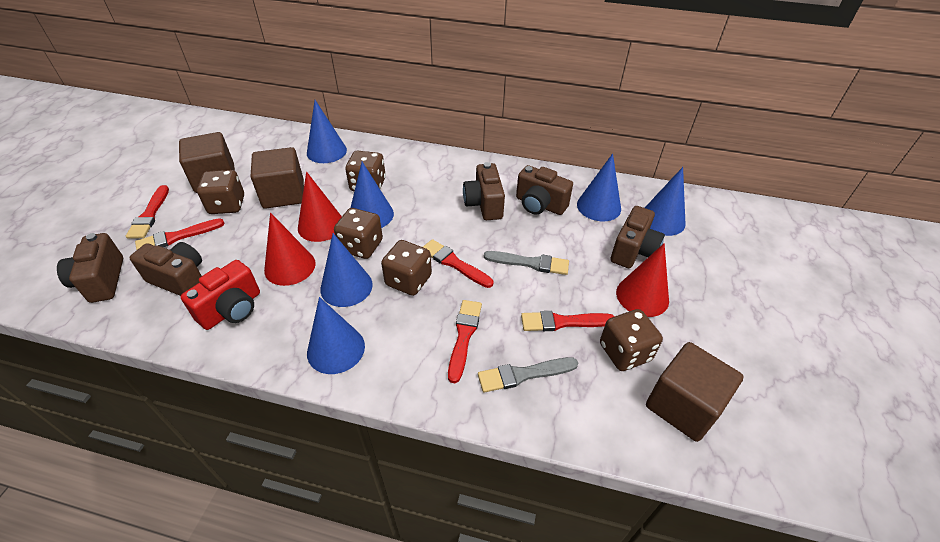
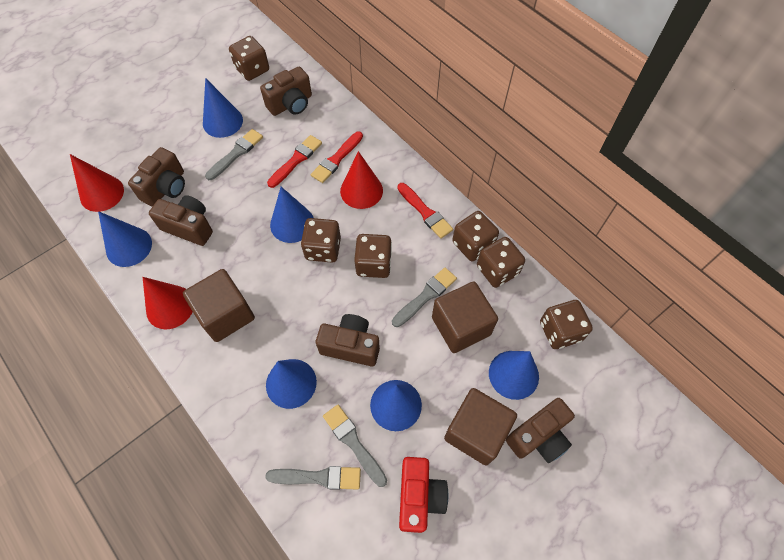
brown dice: [197,170,244,214] [334,208,383,259] [345,151,386,191] [381,240,432,296] [600,309,663,371] = 5 -> [229,36,269,81] [301,218,341,263] [354,234,392,278] [452,211,499,261] [477,237,525,288] [540,300,593,349] = 6
grey brush: [478,357,578,393] [484,251,569,275] = 2 -> [205,129,263,180] [265,466,361,490] [323,405,387,487] [392,268,457,327] = 4
red brush: [126,185,169,239] [135,218,225,250] [423,239,493,288] [448,300,482,383] [521,311,615,331] = 5 -> [267,135,322,188] [311,131,363,183] [397,183,453,239] = 3

